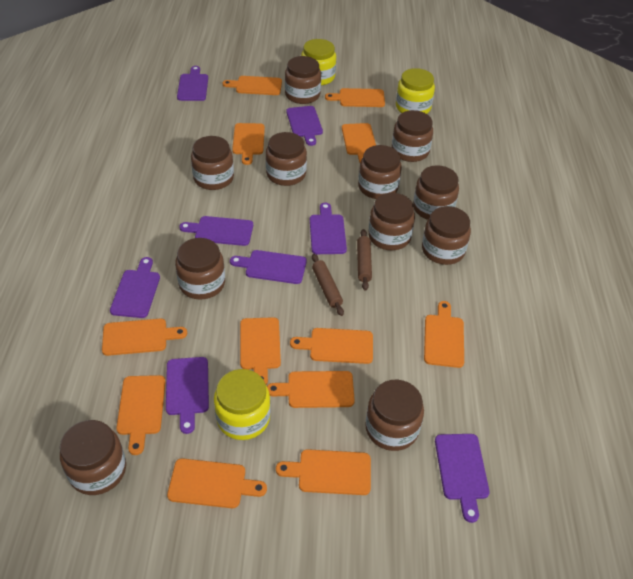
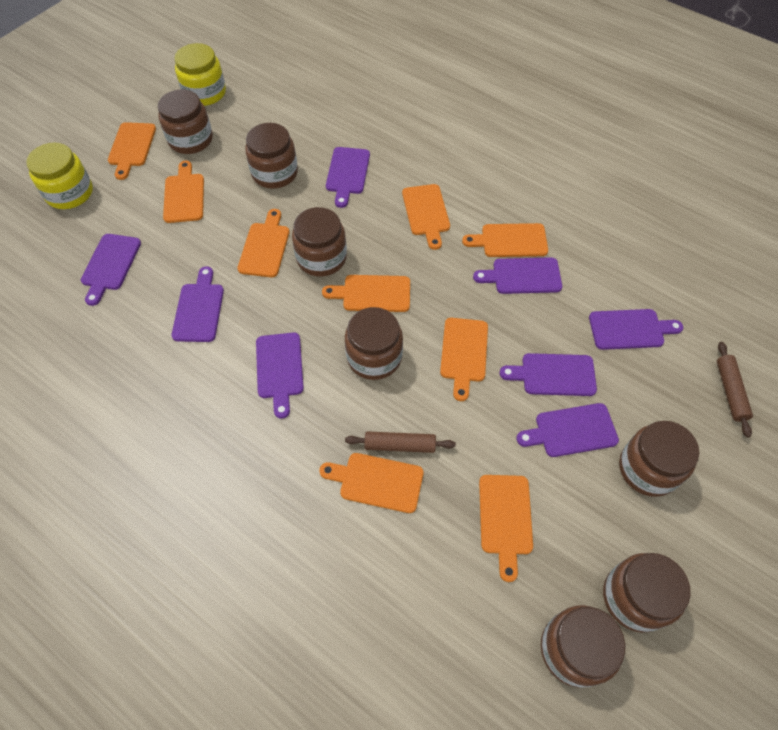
brown jar: [60,420,126,495] [175,238,225,300] [191,136,234,190] [266,132,307,186] [285,56,321,104] [358,145,402,199] [365,380,424,451] [368,193,415,250] [392,110,433,162] [413,165,459,220] [422,206,471,265] = 11 -> [158,90,213,154] [245,123,298,189] [292,207,347,276] [345,307,403,380] [541,605,626,688] [603,553,691,633] [619,421,699,497] = 7
orange cutting board: [102,319,187,356] [116,375,166,455] [167,458,267,508] [223,76,282,95] [232,123,265,165] [240,317,281,385] [267,371,355,408] [276,449,371,495] [290,328,373,364] [325,88,385,107] [342,123,376,162] [424,301,464,368] = 12 -> [108,122,156,180] [163,161,204,223] [237,209,289,277] [319,453,424,513] [322,275,410,312] [402,184,450,250] [440,318,488,401] [462,223,548,257] [479,475,533,582] = 9
yellow jar: [214,369,271,440] [301,39,336,85] [396,68,435,114] = 3 -> [26,143,93,209] [174,43,226,106] = 2

